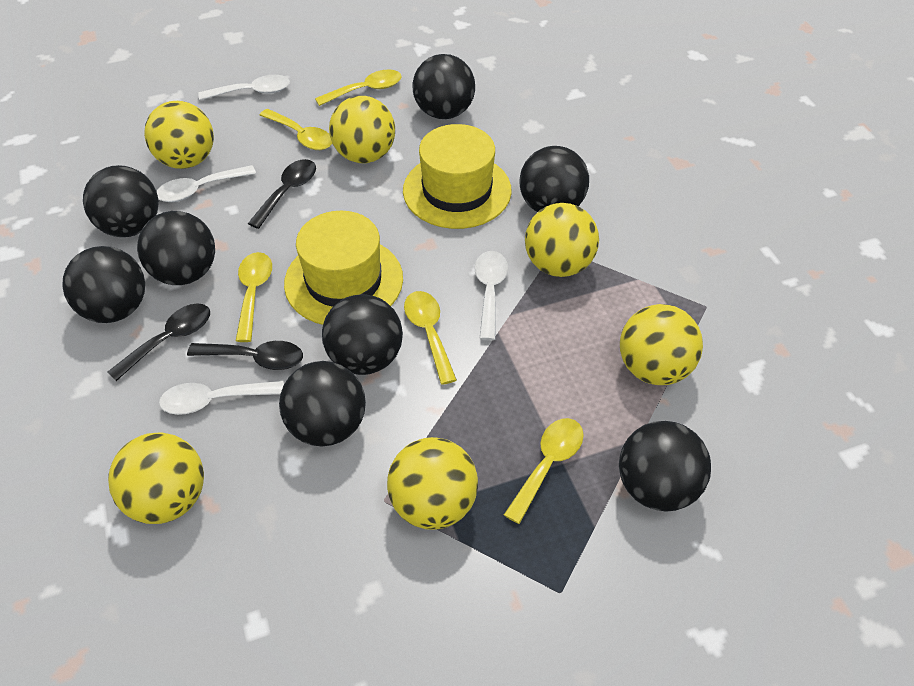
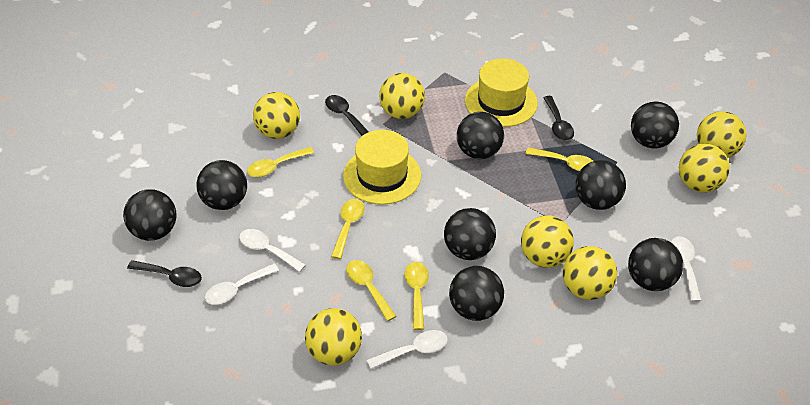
yellow ball: [108,432,204,524] [144,101,214,169] [329,96,395,163] [387,437,478,530] [525,203,599,277] [620,304,703,385] = 6 -> [253,92,300,139] [305,308,362,366] [379,73,425,119] [521,215,574,268] [563,246,617,300] [679,144,730,192] [697,111,746,158] = 7

